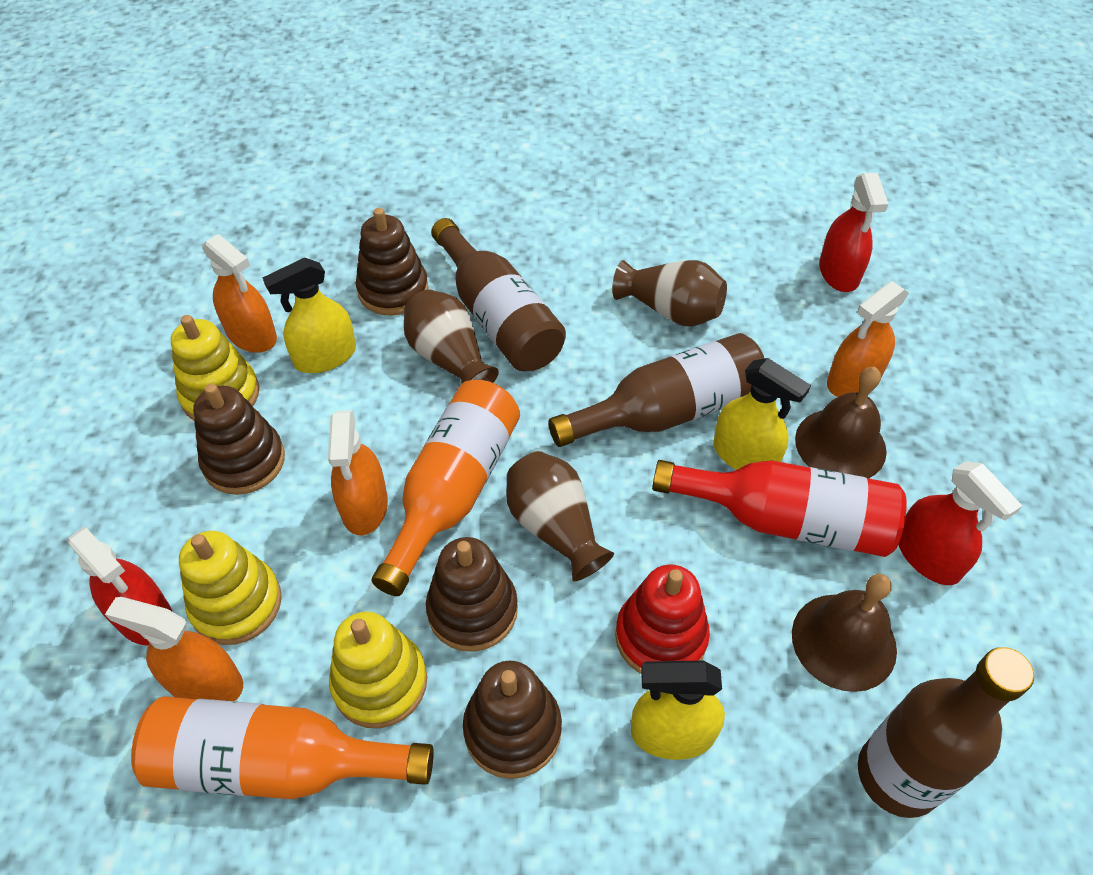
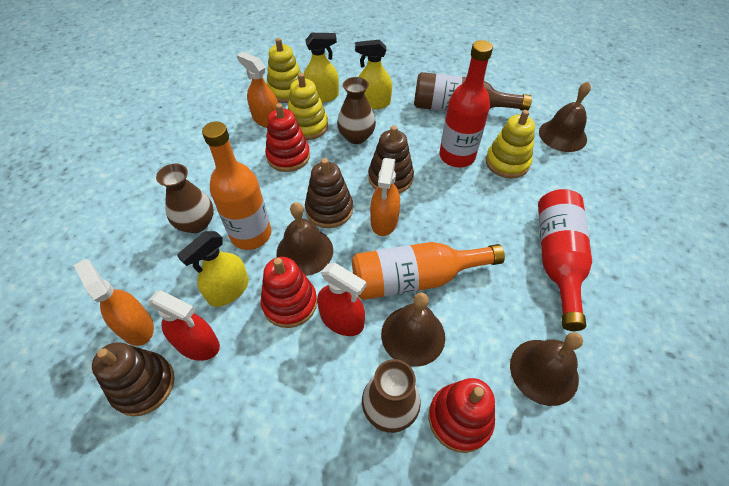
brown bell: [792,574,897,692] [795,367,887,478] = 2 -> [276,202,333,276] [381,292,445,367] [510,332,583,406] [539,81,591,152] = 4
brown bottle: [431,218,566,372] [548,333,765,447] [858,647,1034,818] = 3 -> [414,72,532,112] = 1
brown stacking toy: [193,383,285,495] [356,208,429,315] [426,537,518,652] [463,661,562,779] = 4 -> [92,342,174,416] [305,158,353,228] [368,125,414,194] = 3
orange spray bottle: [105,597,243,701] [202,234,277,353] [328,410,388,536] [827,281,909,397] = 4 -> [74,259,154,346] [237,52,278,128] [370,158,400,236] = 3
red bottle: [652,460,907,557] = 1 -> [439,40,493,167] [538,189,592,331] = 2
red spray bottle: [67,527,173,646] [819,172,888,292] [898,461,1022,585] = 3 -> [148,290,220,361] [317,263,366,336] = 2
red stacking toy: [615,565,710,674] = 1 -> [261,257,317,328] [265,103,310,172] [429,378,495,453] = 3

